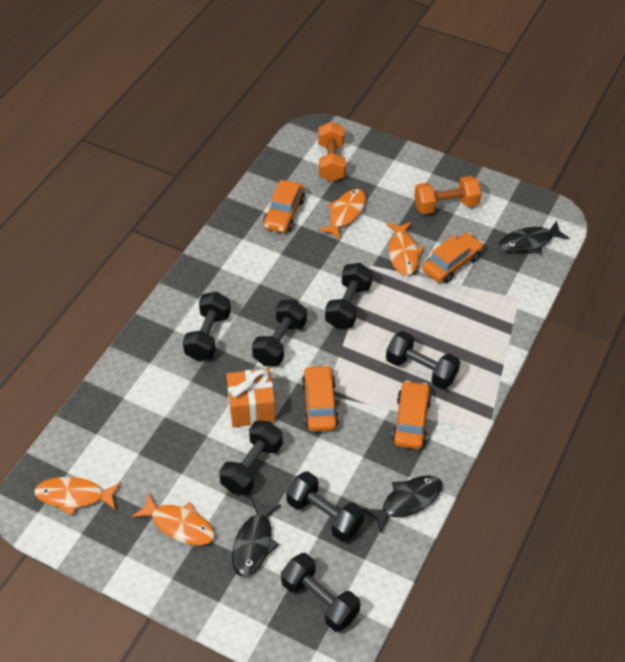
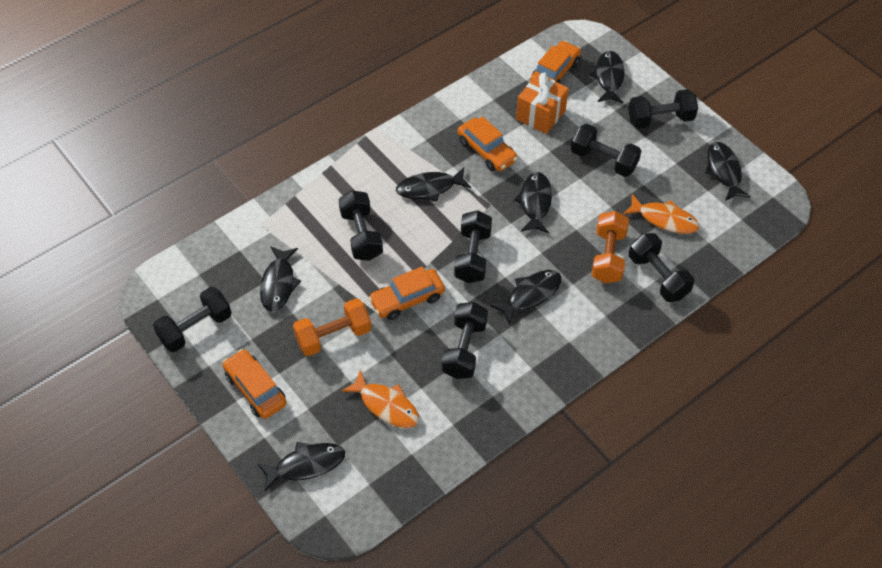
black fish: [232,498,281,577] [363,476,442,532] [499,221,569,254] = 3 -> [257,442,345,492] [260,246,301,312] [396,167,471,202] [491,270,562,325] [514,172,552,233] [590,51,624,103] [705,142,751,201] = 7
orange fish: [34,477,121,516] [132,493,215,545] [318,189,366,240] [386,222,424,275] = 4 -> [341,370,419,428] [623,194,700,234] = 2

